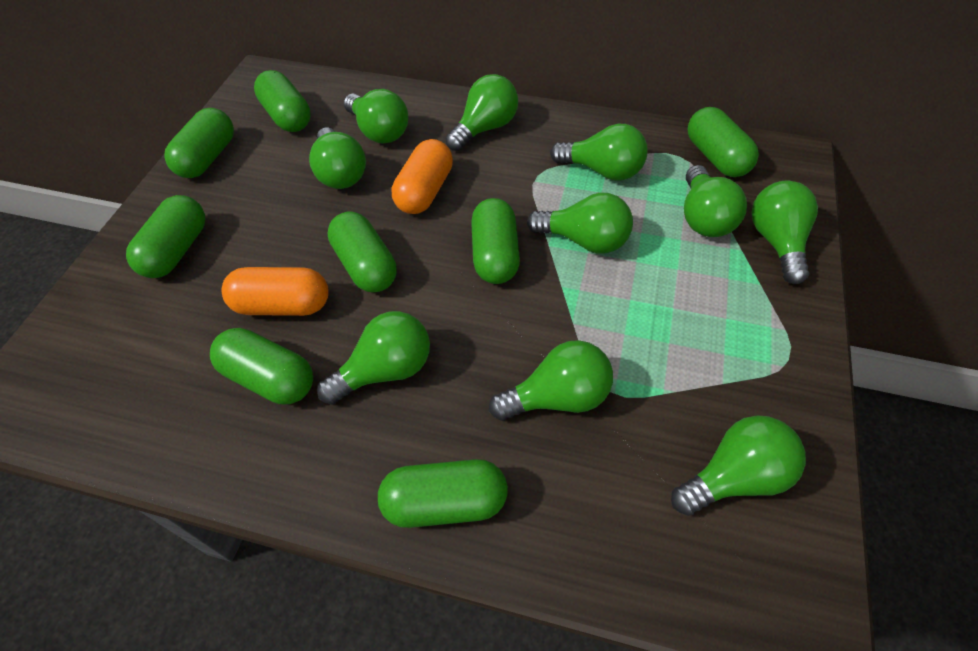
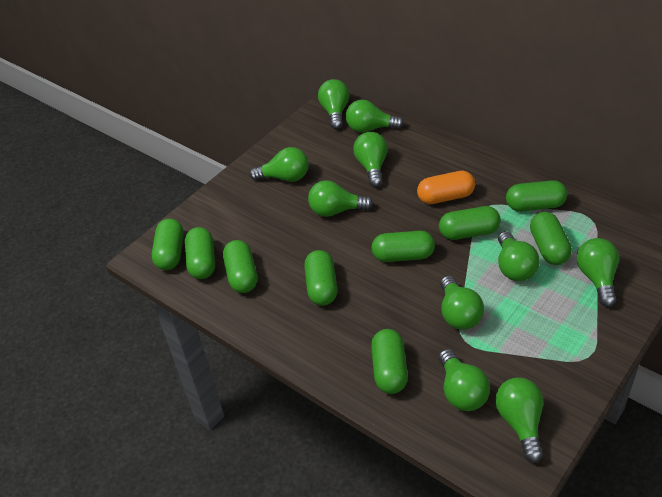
green capsule: [126,195,205,278] [164,108,234,178] [210,328,313,404] [254,70,311,132] [328,212,397,292] [378,459,508,528] [471,198,520,284] [688,107,759,177] = 8 -> [152,219,184,270] [185,227,215,279] [223,240,258,293] [304,250,337,306] [371,231,435,262] [371,329,408,394] [439,206,501,240] [506,180,567,211] [530,212,572,265] = 9
orange capsule: [221,267,329,316] [392,139,453,214] = 2 -> [417,171,475,204] = 1

